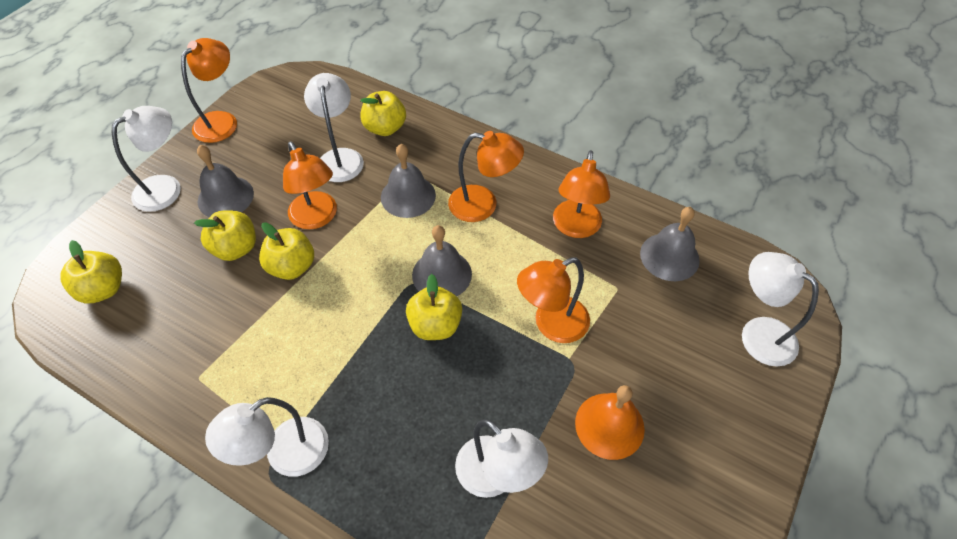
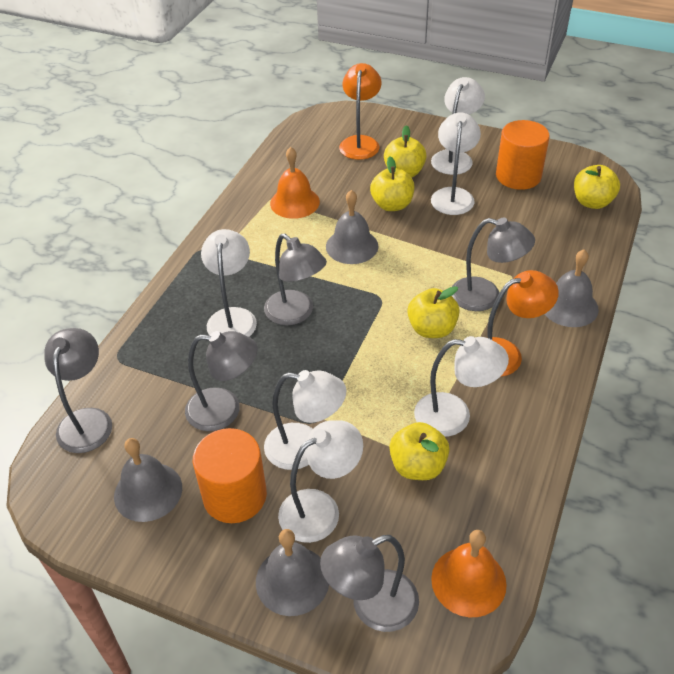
grey lamp: none = 0 -> [44,328,112,453] [185,331,258,431] [264,233,327,325] [320,535,419,632] [452,218,535,311] = 5
orange bell: [575,385,645,460] = 1 -> [270,147,320,219] [431,530,507,617] = 2
orange cylinder: none = 0 -> [193,428,267,523] [496,120,550,190] = 2
orange lamp: [181,38,237,143] [283,141,337,229] [448,131,524,222] [517,257,590,343] [553,150,610,238] = 5 -> [339,63,381,160] [487,270,559,377] = 2
white lamp: [112,106,181,212] [205,397,329,477] [304,73,364,182] [455,419,548,498] [742,252,819,367] = 5 -> [201,229,257,337] [264,370,347,470] [278,420,363,543] [414,336,509,437] [431,77,485,175] [431,112,481,215] = 6

